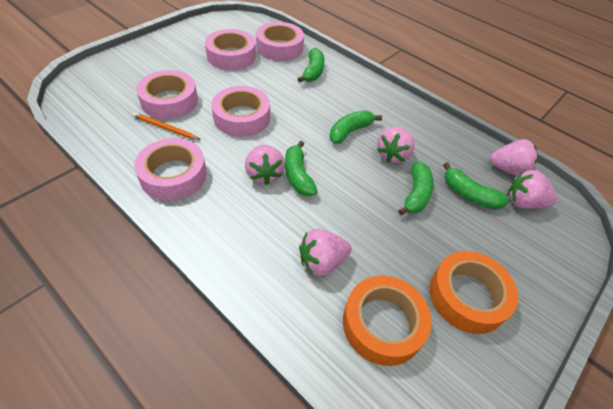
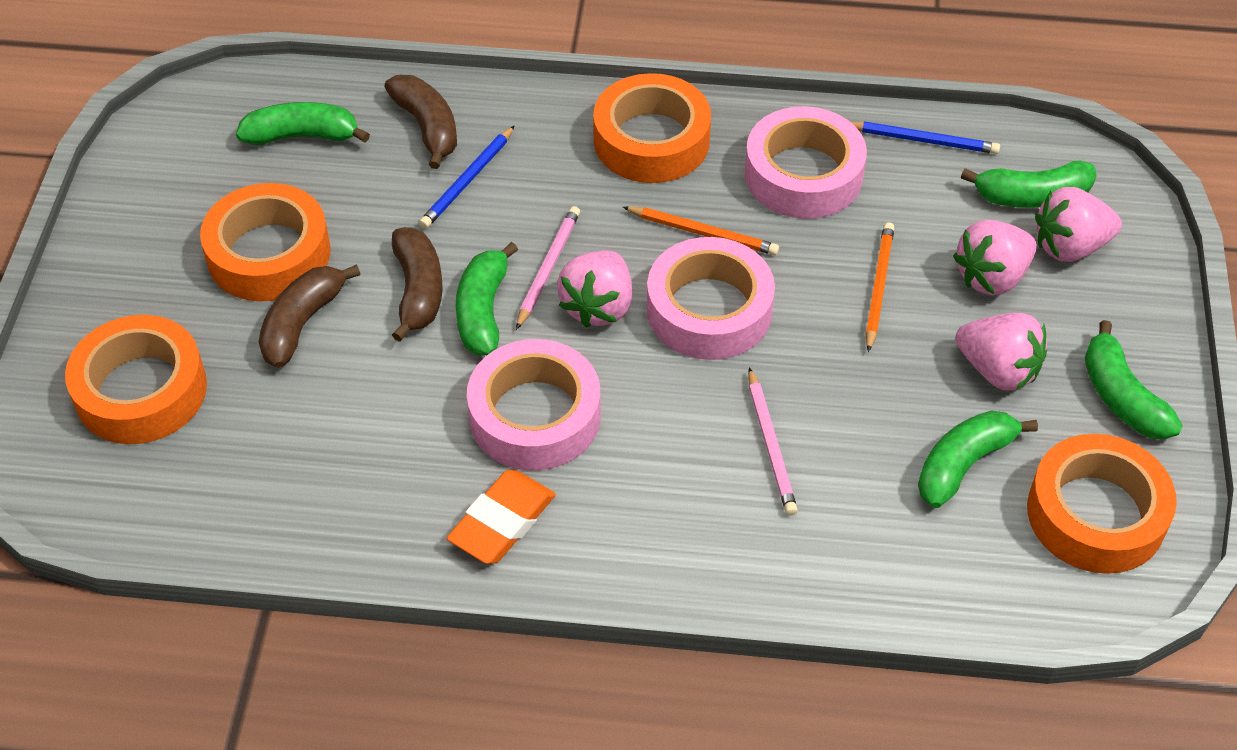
blue pencil: none = 0 -> [419,125,515,229] [851,121,1000,154] = 2
brown banana: none = 0 -> [259,264,360,368] [384,75,457,169] [392,227,443,342] = 3
orange eraser: none = 0 -> [447,470,556,564] = 1
orange pencil: [132,112,201,140] = 1 -> [623,206,779,255] [865,222,894,352] = 2
orange tape: [343,276,432,366] [430,251,518,334] = 2 -> [65,315,207,444] [200,183,331,301] [593,73,711,183] [1027,434,1177,574] = 4
pink pencil: none = 0 -> [516,206,580,330] [748,367,798,515] = 2
pink strawberry: [245,145,285,185] [299,229,352,276] [377,127,415,163] [489,139,538,176] [507,169,558,209] = 5 -> [557,250,633,328] [953,220,1037,295] [955,313,1047,391] [1035,187,1122,262] = 4
pink tape: [134,138,207,201] [136,70,198,119] [205,29,256,70] [211,86,270,137] [256,22,304,61] = 5 -> [467,339,601,471] [647,237,775,360] [745,106,867,219] = 3

